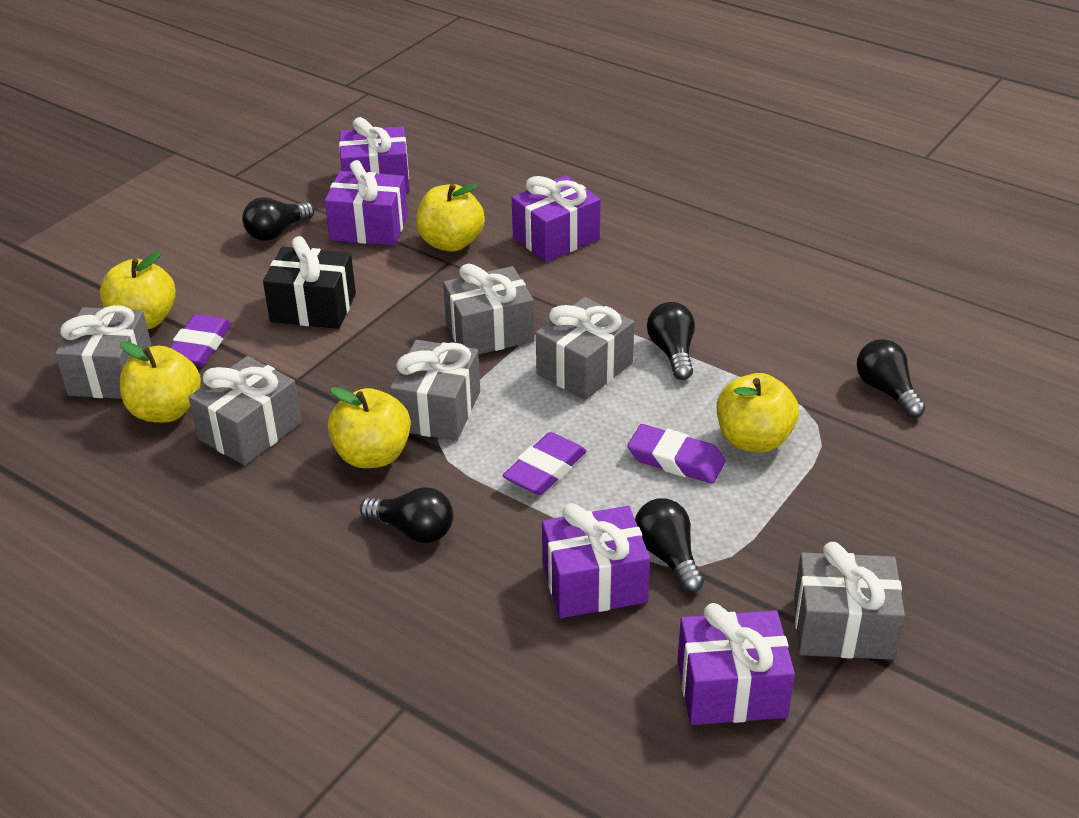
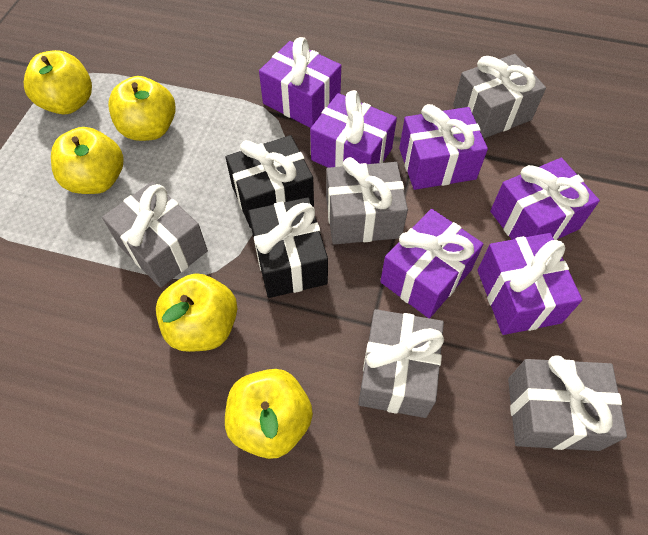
black gift: [263,236,356,329] = 1 -> [226,135,314,228] [248,197,328,298] = 2
black light bulb: [242,197,314,241] [360,487,453,543] [635,498,704,593] [647,302,695,380] [857,339,926,418] = 5 -> none = 0
grey gift: [55,305,152,399] [189,356,301,465] [390,340,480,441] [443,264,535,355] [536,297,634,400] [794,542,905,660] = 6 -> [102,182,208,288] [326,157,408,245] [358,309,444,418] [453,54,546,139] [508,355,627,451] = 5
purple eraser: [170,314,232,366] [503,432,587,495] [627,424,725,484] = 3 -> none = 0
purple gift: [325,160,408,246] [339,117,410,193] [512,175,601,262] [542,503,650,618] [677,603,795,725] = 5 -> [259,37,341,128] [310,90,397,168] [380,209,483,318] [399,104,488,190] [477,233,582,335] [490,158,600,240] = 6

